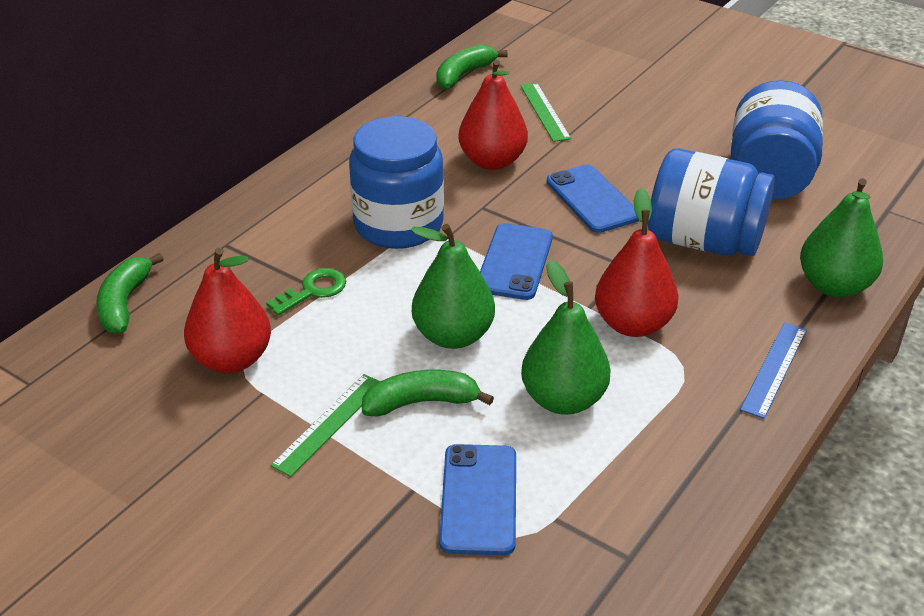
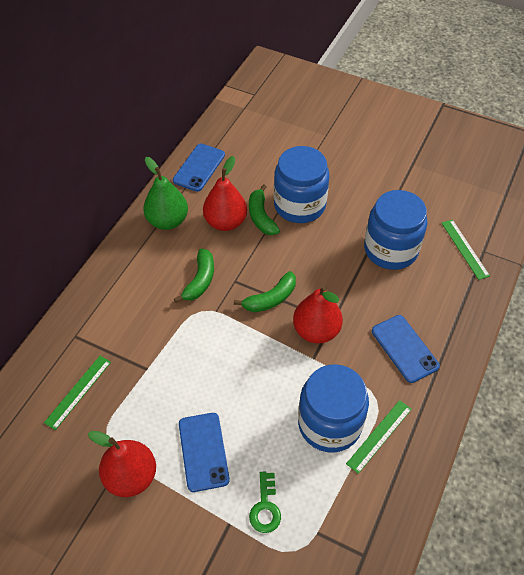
blue ruler: [740,323,807,419] = 1 -> none = 0
green pear: [411,224,495,349] [521,260,611,415] [800,178,883,297] = 3 -> [143,157,188,230] = 1
green ruler: [270,374,380,477] [520,83,571,142] = 2 -> [44,356,111,430] [346,400,412,474] [442,220,490,280] = 3

